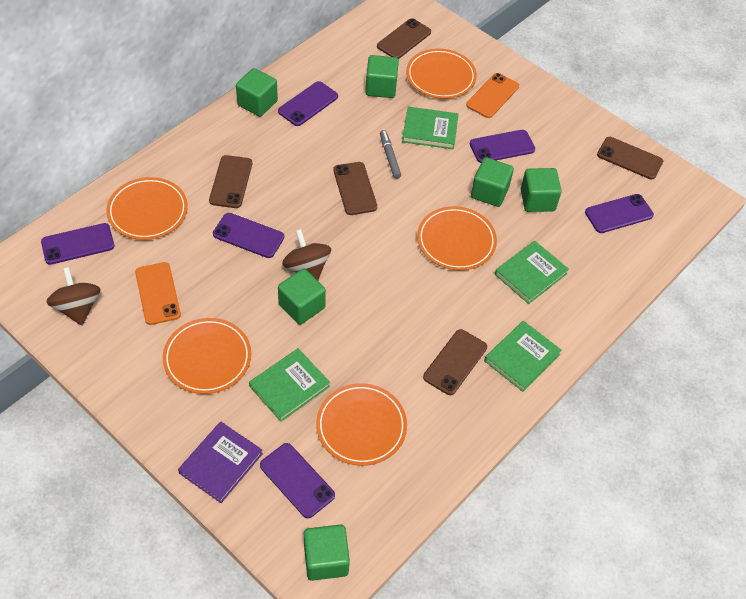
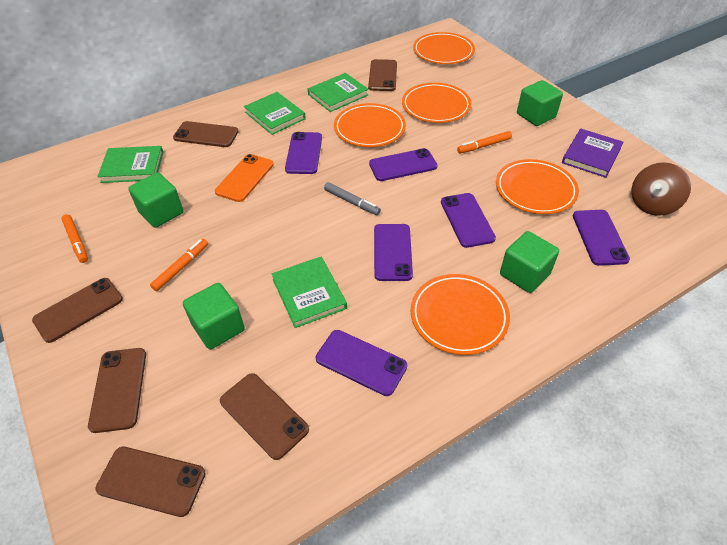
brown phone: [209,155,252,208] [333,162,377,215] [377,18,431,59] [423,329,487,395] [597,137,663,179] = 5 -> [32,278,123,343] [88,348,146,433] [96,447,206,517] [173,121,239,147] [220,373,309,460] [368,59,397,91] = 6
brown spinning top: [46,267,101,325] [282,229,331,281] = 2 -> [632,162,691,216] = 1
green cube: [236,68,278,117] [278,269,326,325] [304,525,350,581] [365,55,399,98] [471,157,514,207] [521,168,562,212] = 6 -> [128,173,183,228] [183,283,245,349] [500,231,559,293] [517,80,563,126] = 4
orange marker: none = 0 -> [61,214,88,263] [150,239,208,291] [457,131,512,153] = 3
orange phone: [135,262,181,325] [466,73,519,118] = 2 -> [215,154,274,202] = 1

